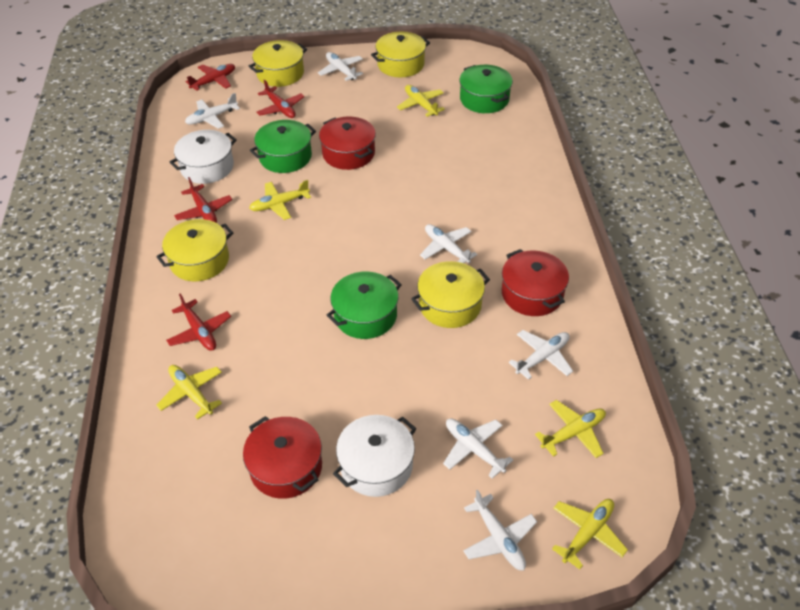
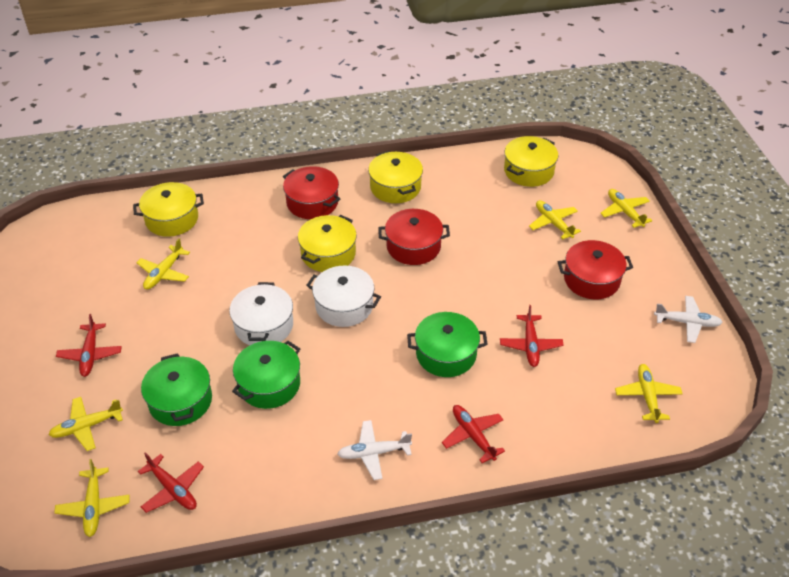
white plane: [185,93,240,129] [318,52,363,81] [420,224,478,263] [443,418,513,479] [463,489,537,570] [508,330,573,380] = 6 -> [338,420,412,480] [654,296,723,343] = 2
yellow plane: [156,365,222,419] [249,180,311,220] [397,85,445,117] [535,400,606,458] [552,499,628,569] = 5 -> [49,397,123,451] [54,459,130,537] [136,238,190,289] [529,200,581,239] [600,189,652,228] [615,364,683,423] = 6

